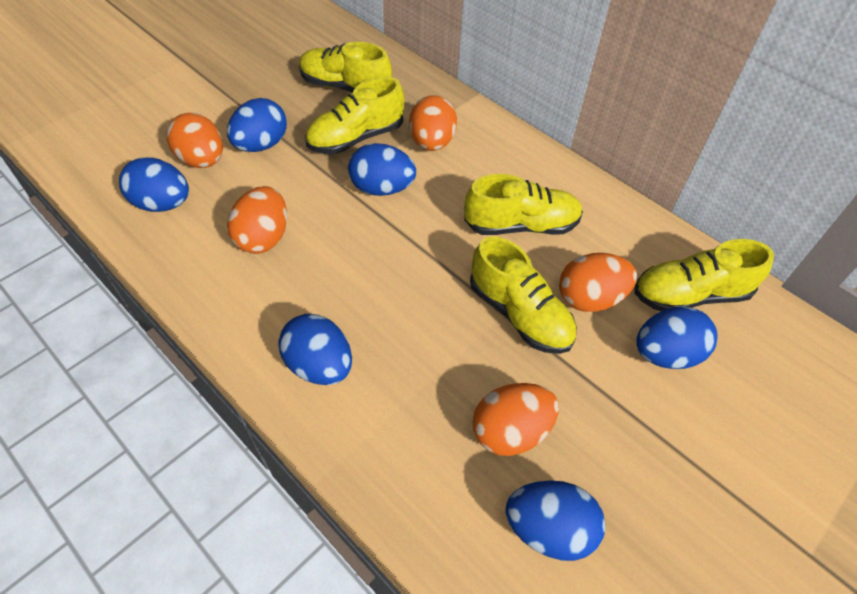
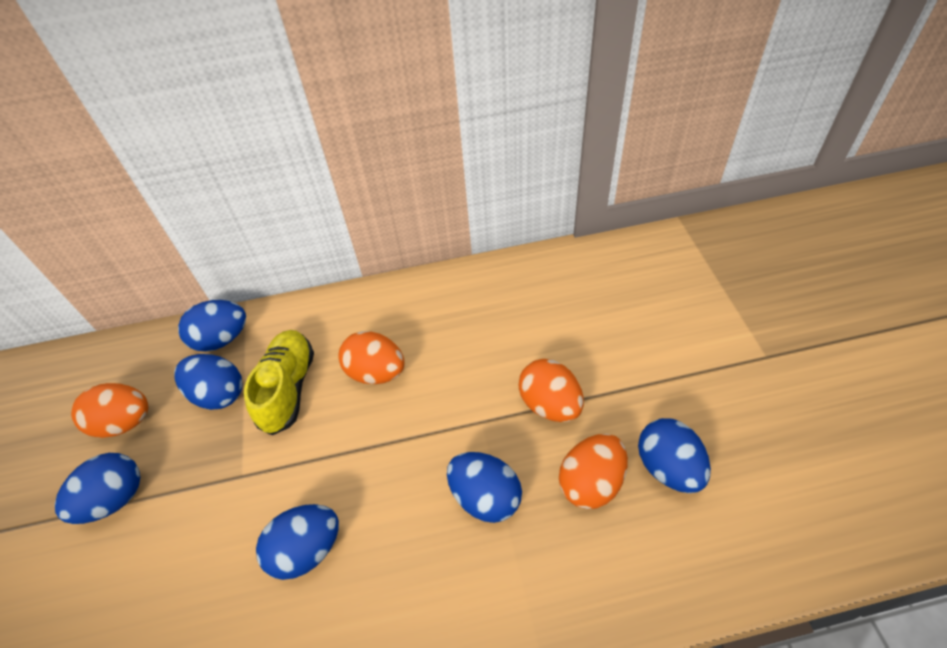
orange egg: [166,113,223,168] [227,186,287,254] [409,95,457,151] [473,383,559,456] [559,253,637,312] = 5 -> [71,383,148,438] [338,331,404,384] [518,359,584,422] [559,434,628,509] = 4
yellow shoe: [299,42,392,92] [305,77,405,154] [464,174,583,235] [470,237,576,354] [634,239,774,311] = 5 -> [244,330,314,435] = 1

